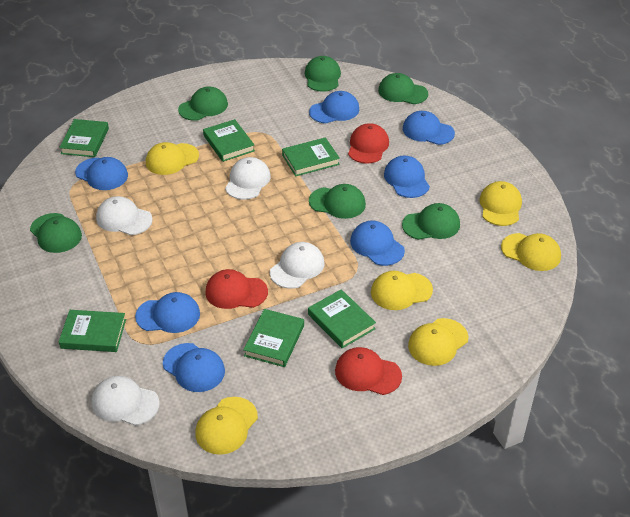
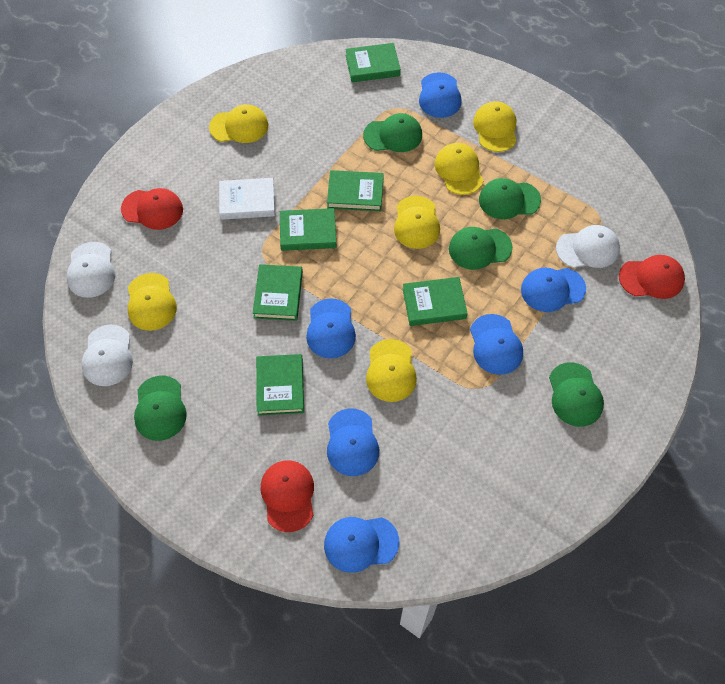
blue cap: [75,157,128,190] [135,292,200,333] [163,343,225,392] [309,91,359,123] [350,221,405,266] [384,156,430,198] [403,111,455,145] = 7 -> [306,298,356,359] [324,517,399,573] [327,409,379,476] [419,72,462,118] [470,314,523,375] [521,268,586,312] = 6
green cap: [30,213,82,253] [178,87,228,121] [305,56,341,92] [309,184,366,219] [378,73,428,104] [402,203,460,240] = 6 -> [134,376,187,441] [363,113,422,152] [449,227,513,270] [479,178,541,219] [549,362,604,427] = 5
white book: none = 0 -> [219,178,275,220] = 1
white cap: [91,376,160,426] [96,196,153,235] [225,157,271,200] [270,242,324,289] = 4 -> [66,242,115,298] [81,325,133,386] [556,225,620,268] = 3

